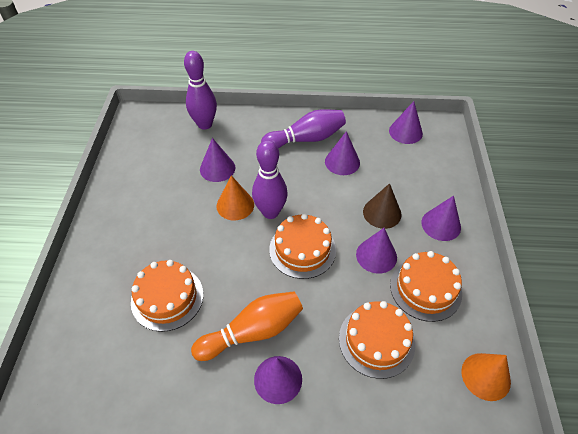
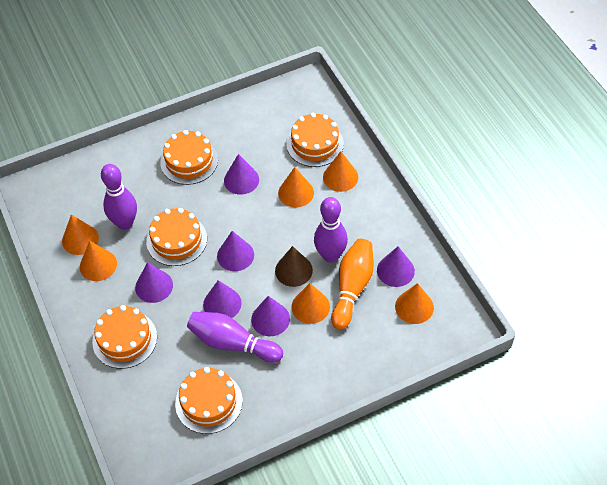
orange cake: [131,260,203,332] [269,213,336,279] [339,301,415,379] [390,251,462,322] = 4 -> [92,305,157,369] [146,208,207,266] [160,130,218,185] [175,367,243,434] [286,113,344,167] = 5
orange cone: [217,175,254,220] [461,353,511,401] = 2 -> [62,215,99,255] [80,241,117,281] [278,167,314,207] [291,283,330,324] [323,151,358,192] [395,283,434,324] = 6

